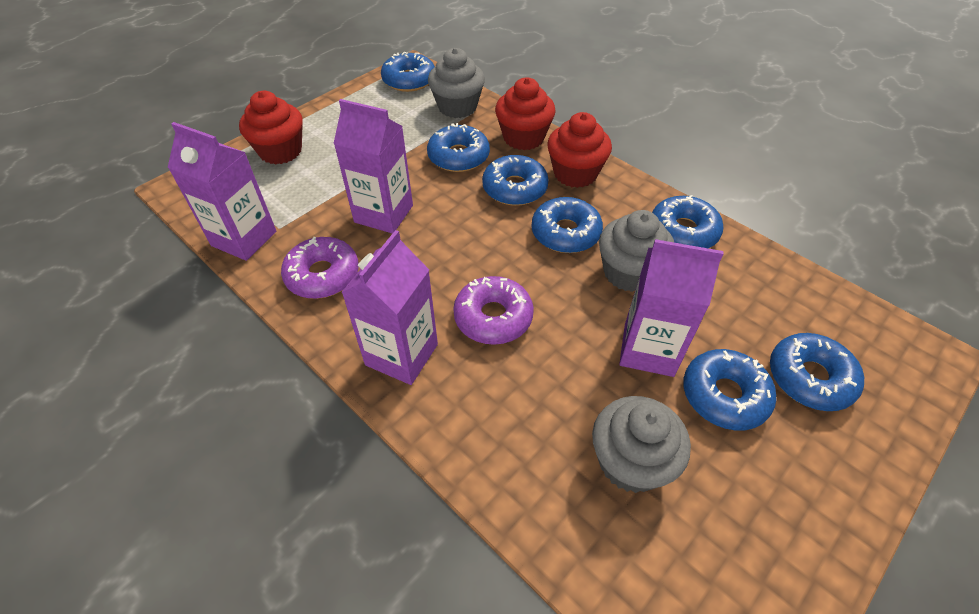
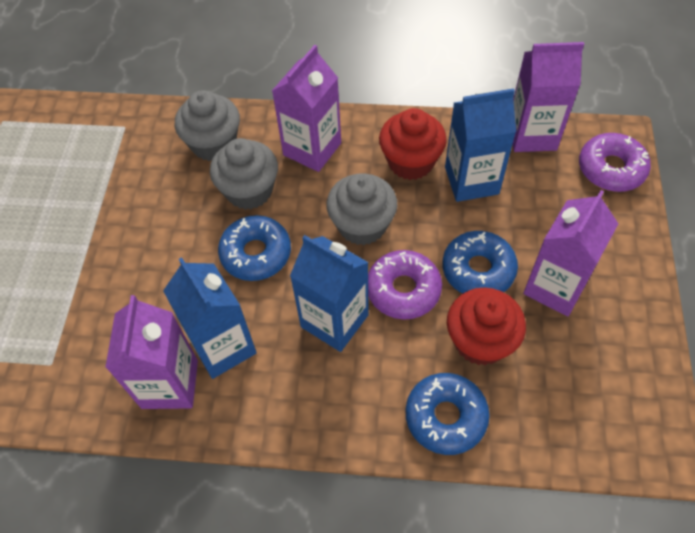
blue carton: none = 0 -> [163,257,257,379] [290,235,369,352] [445,88,516,202] = 3
blue donut: [381,52,435,92] [427,123,490,172] [482,155,549,206] [531,197,603,253] [652,195,724,248] [683,349,776,431] [770,333,864,411] = 7 -> [218,215,291,281] [405,373,490,455] [442,231,518,294] = 3
red cupcake: [239,91,303,164] [495,78,556,150] [547,112,612,188] = 3 -> [379,108,447,180] [447,288,526,365] = 2

